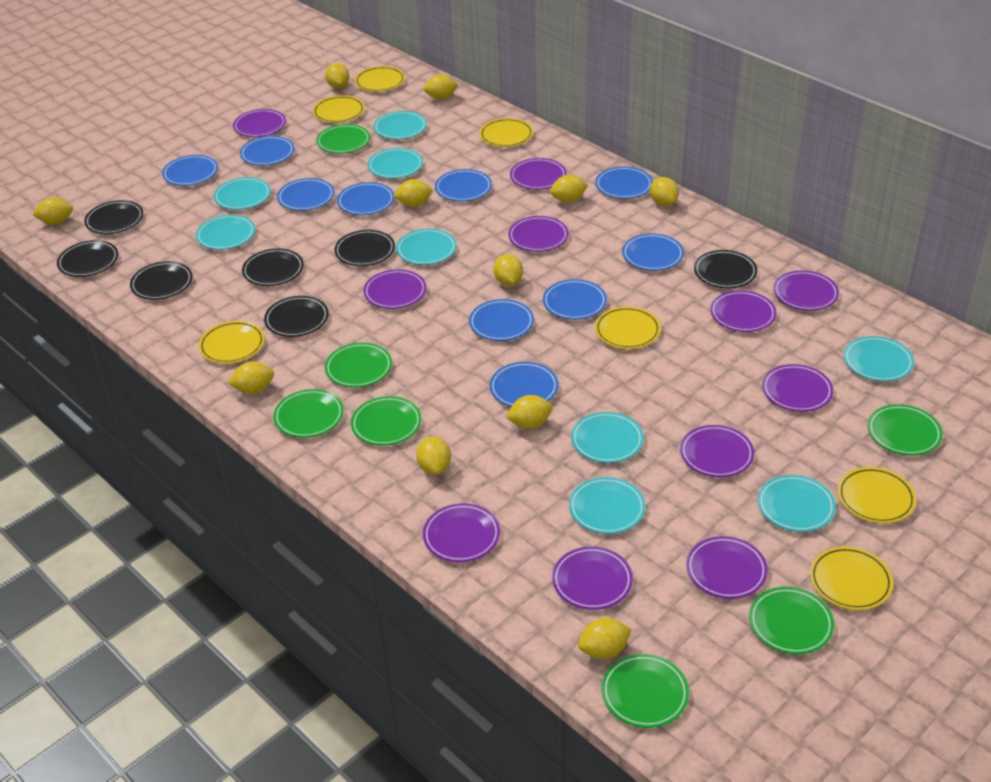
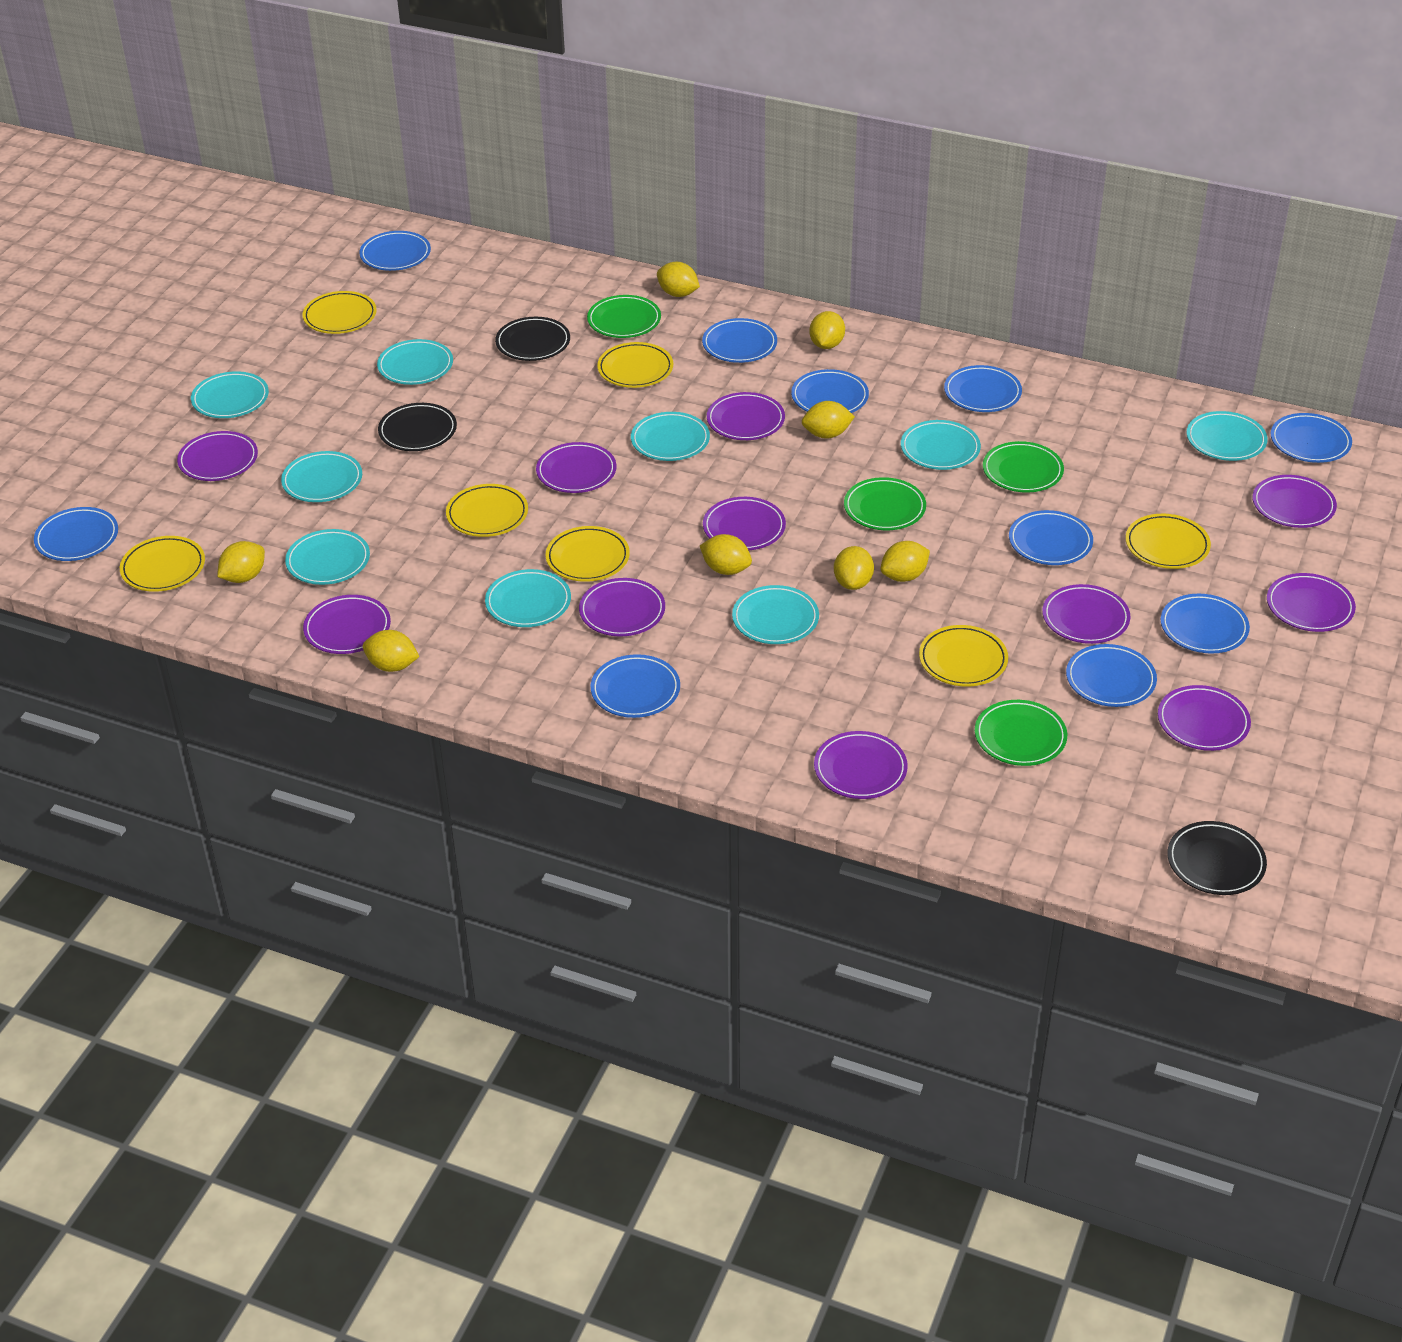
black plate: [57,240,118,277] [84,200,143,234] [130,261,193,300] [242,249,304,286] [264,296,329,337] [334,230,395,266] [694,250,757,289] = 7 -> [378,403,457,451] [495,317,570,361] [1167,821,1267,895] = 3
green plate: [273,389,344,438] [316,124,370,154] [325,343,392,388] [351,396,421,446] [601,654,689,728] [749,587,834,654] [867,404,943,455] = 7 -> [587,295,661,338] [844,477,926,530] [975,700,1067,766] [983,441,1064,493] = 4
yellow lemon: [32,197,73,225] [228,361,274,394] [325,63,349,89] [393,179,432,207] [416,437,451,475] [424,74,459,100] [493,254,523,286] [506,395,553,429] [550,175,588,203] [578,618,632,659] [650,177,679,206] = 11 -> [217,541,265,583] [363,630,419,672] [657,262,700,297] [700,534,752,575] [802,401,855,439] [810,311,845,349] [834,546,874,590] [881,541,930,582] = 8

